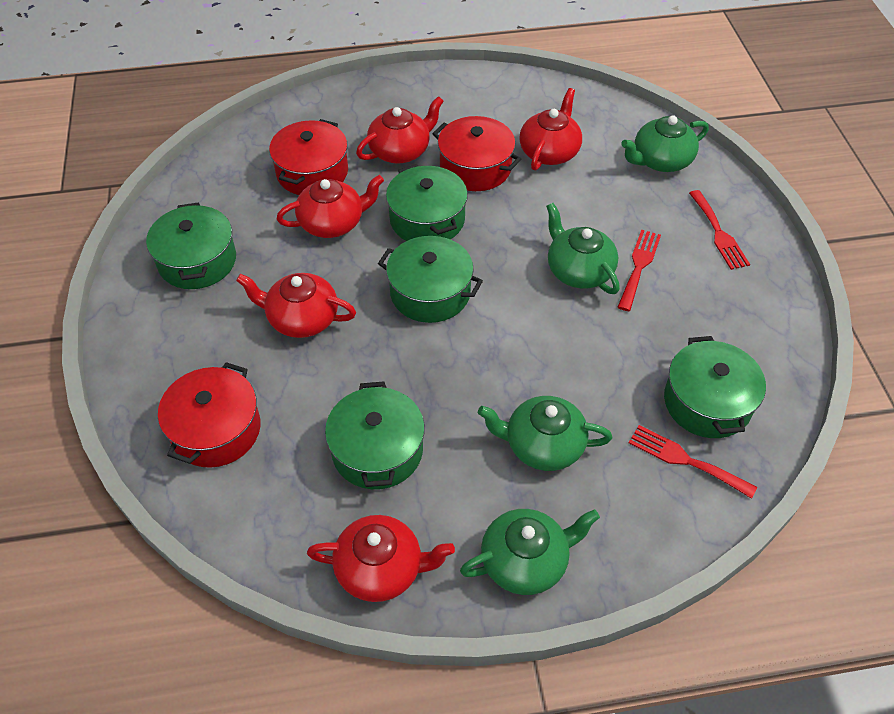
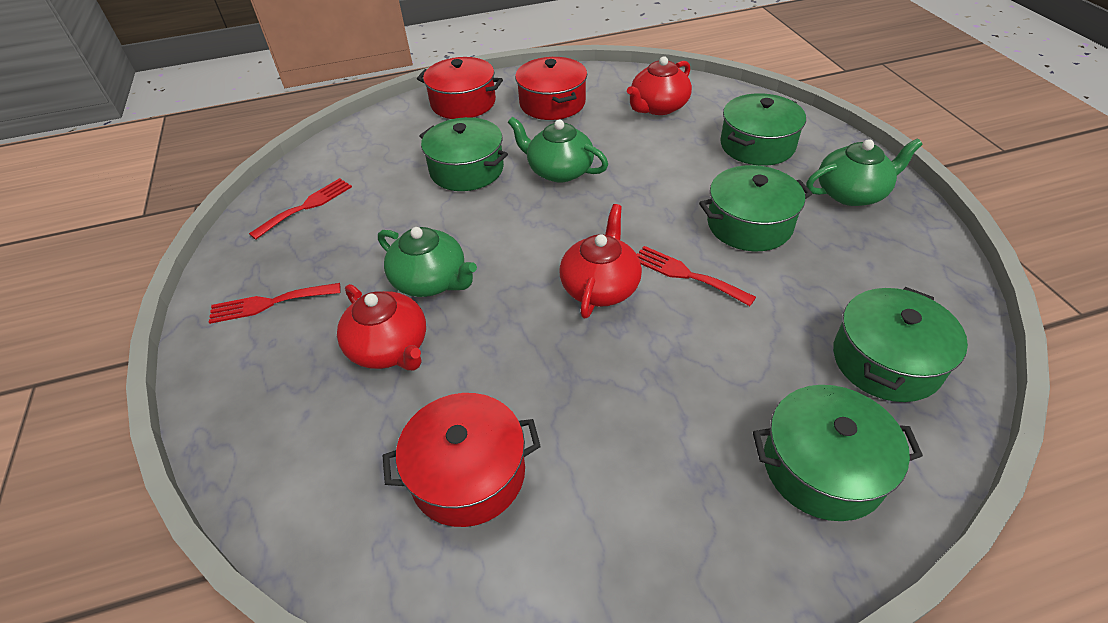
green teapot: [460,509,600,595] [478,396,612,471] [546,203,620,294] [621,115,709,172] = 4 -> [378,227,477,297] [508,117,608,183] [806,139,922,206] = 3
red teapot: [236,273,356,338] [277,175,384,238] [307,515,455,602] [356,96,444,164] [519,88,582,170] = 5 -> [337,284,426,370] [559,204,642,319] [627,56,692,115] = 3

